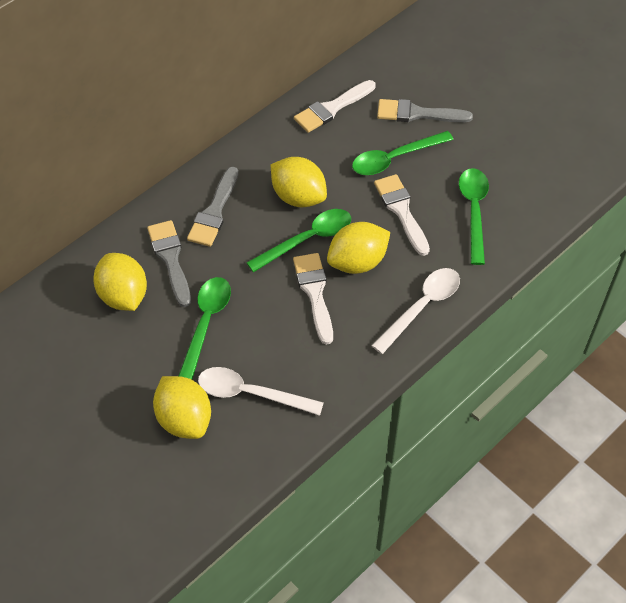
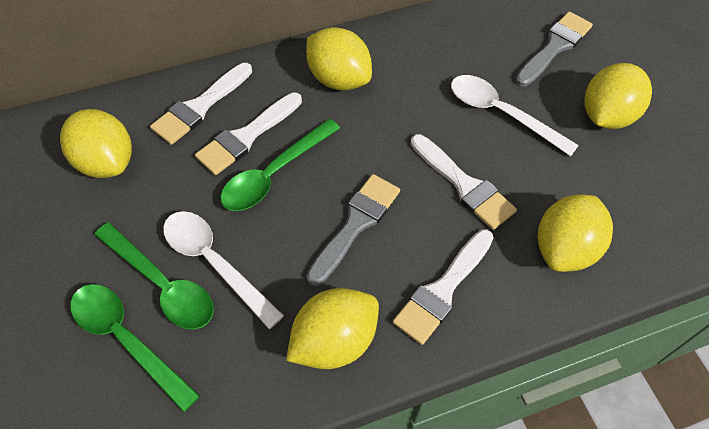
green spoon: [179,277,231,380] [247,209,351,272] [352,131,454,175] [459,168,489,265] = 4 -> [70,284,200,412] [95,223,214,329] [220,119,340,211] = 3
grey brush: [147,220,191,307] [187,167,239,247] [377,99,473,122] = 3 -> [306,174,400,286] [515,12,593,87] = 2
white brush: [293,253,333,345] [294,80,375,133] [374,174,430,256] = 3 -> [150,63,252,145] [195,92,302,175] [393,230,494,345] [411,134,517,230] = 4
yellow lemon: [93,253,147,311] [153,376,211,439] [271,157,327,207] [327,222,390,274] = 4 -> [60,109,132,178] [286,288,379,369] [306,27,372,90] [538,195,613,272] [584,63,652,129] = 5

